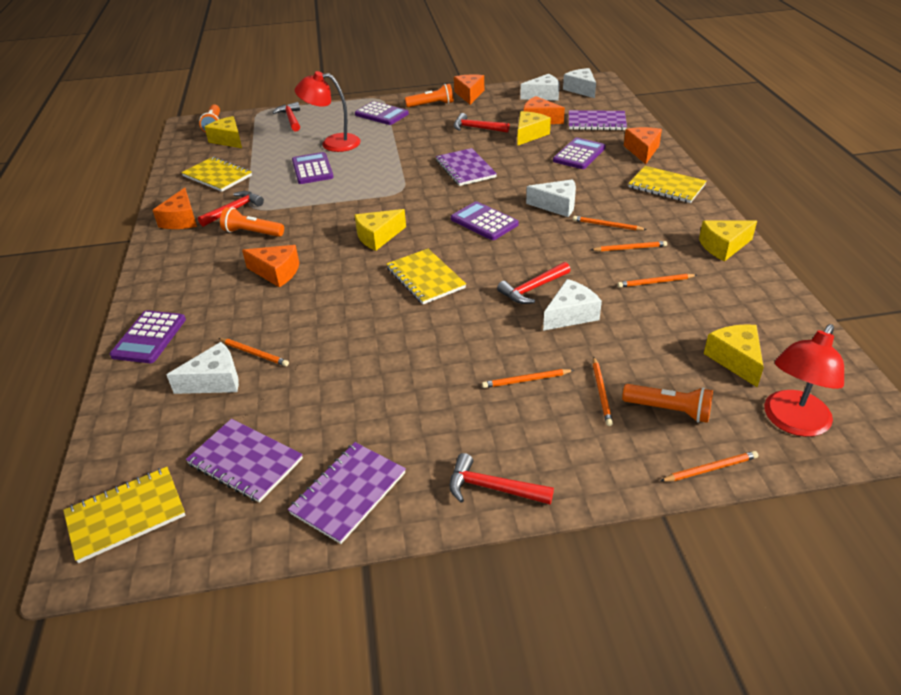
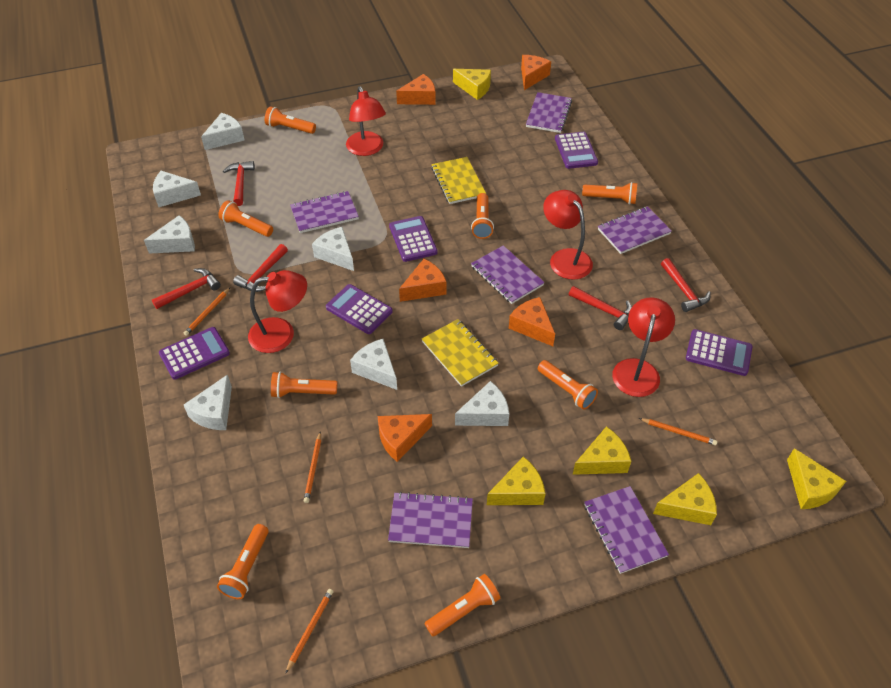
orange flashlight: [199,104,220,132] [220,207,284,237] [405,84,454,107] [622,384,713,423] = 4 -> [217,524,269,599] [218,200,273,237] [265,106,316,134] [271,372,337,398] [425,574,500,636] [471,193,494,239] [538,360,598,410] [582,182,638,205] = 8
orange pencil: [218,338,289,366] [482,369,574,388] [573,216,647,231] [591,241,667,252] [593,357,613,426] [617,274,697,288] [660,451,758,482] = 7 -> [183,288,230,336] [285,589,333,674] [304,431,321,503] [639,418,718,445] = 4
purple notebook: [186,419,303,503] [288,442,406,544] [436,148,497,186] [569,110,627,131] = 4 -> [290,191,359,233] [388,492,473,548] [471,245,545,304] [526,92,572,133] [584,486,669,574] [598,206,672,254] = 6
red lamp: [295,71,361,152] [764,324,844,437] = 2 -> [248,270,307,353] [346,86,386,156] [543,190,593,280] [612,297,675,397] = 4
white cheese: [167,342,239,394] [520,74,559,101] [526,179,576,217] [543,279,602,331] [563,68,596,98] = 5 -> [144,215,195,254] [153,171,201,207] [184,374,232,430] [201,113,245,150] [312,227,354,271] [350,339,397,390] [455,381,509,426] = 7
yellow notebook: [63,467,186,563] [181,157,252,192] [387,249,466,304] [628,166,707,203] = 4 -> [422,319,499,387] [431,157,486,204] = 2

